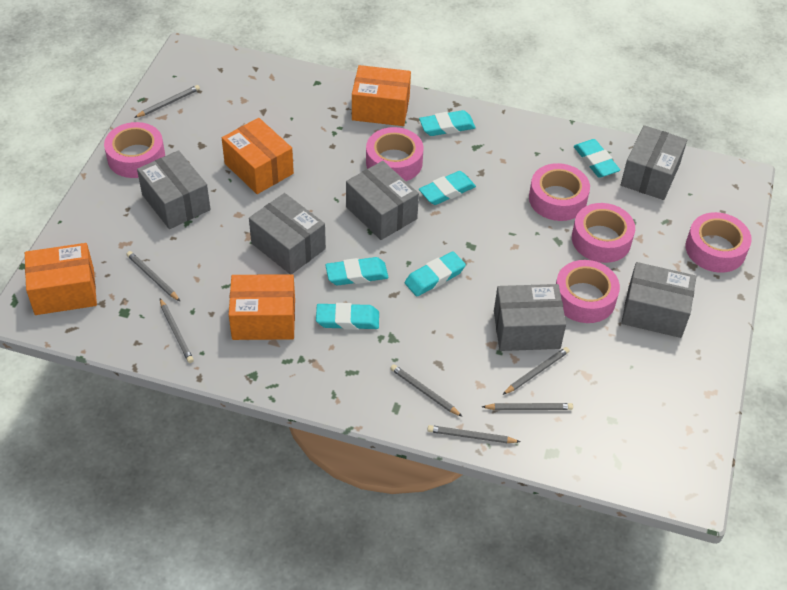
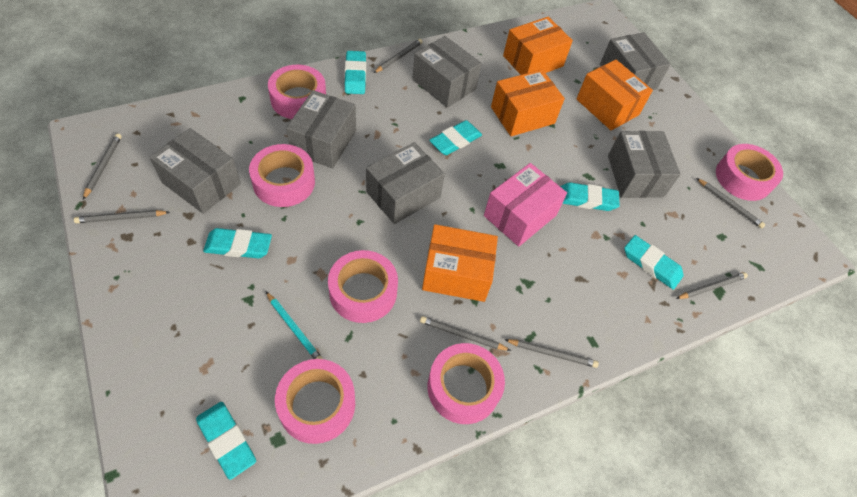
pink box: none = 0 -> [484,163,567,247] = 1
turquoise pencil: none = 0 -> [266,292,323,359] = 1

